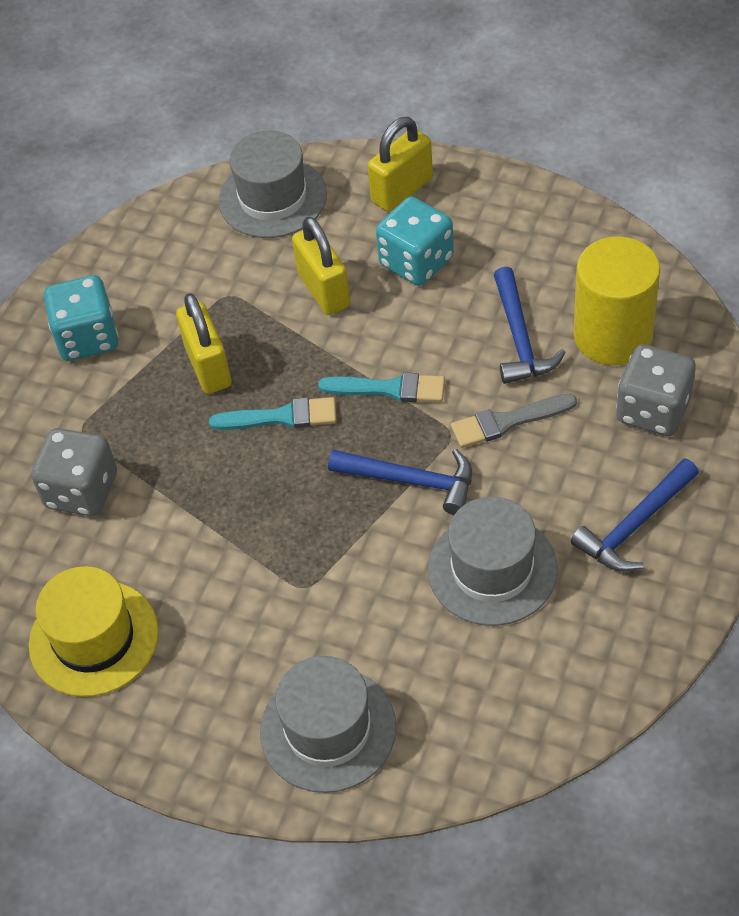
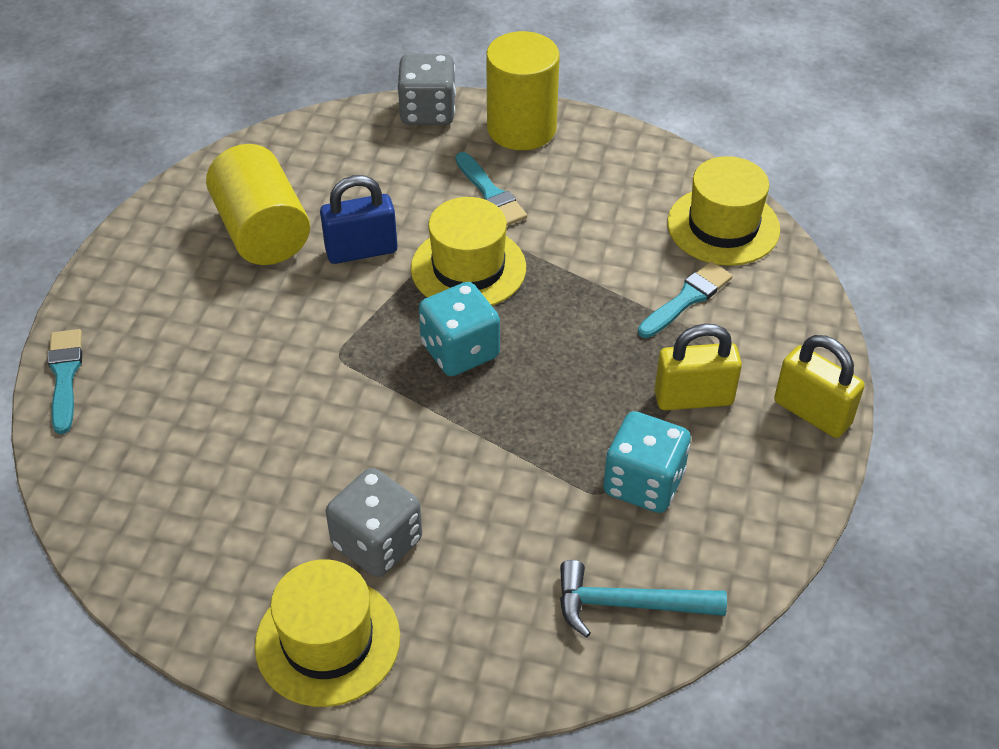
blue hammer: [328,449,472,515] [494,266,566,384] [571,459,699,572] = 3 -> none = 0
blue padlock: none = 0 -> [320,175,398,264] = 1
grey brush: [451,394,577,448] = 1 -> none = 0
grey hat: [219,131,327,238] [260,656,396,793] [428,497,557,626] = 3 -> none = 0
turquoise brush: [209,397,336,430] [318,373,445,402] = 2 -> [47,329,82,434] [456,152,527,226] [638,261,732,338] = 3
turquoise hammer: none = 0 -> [560,560,727,637] = 1
yellow cylinder: [573,236,660,365] = 1 -> [206,144,310,265] [486,31,560,150] = 2
yellow hat: [29,566,159,697] = 1 -> [255,559,400,707] [411,197,526,306] [667,156,780,266] = 3
yellow padlock: [176,293,231,394] [292,217,350,315] [367,117,433,212] = 3 -> [654,323,742,410] [774,335,865,438] = 2

